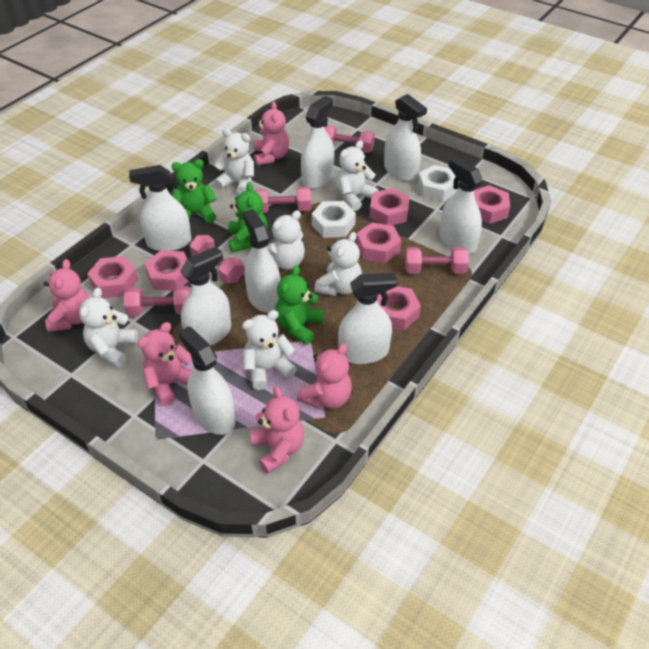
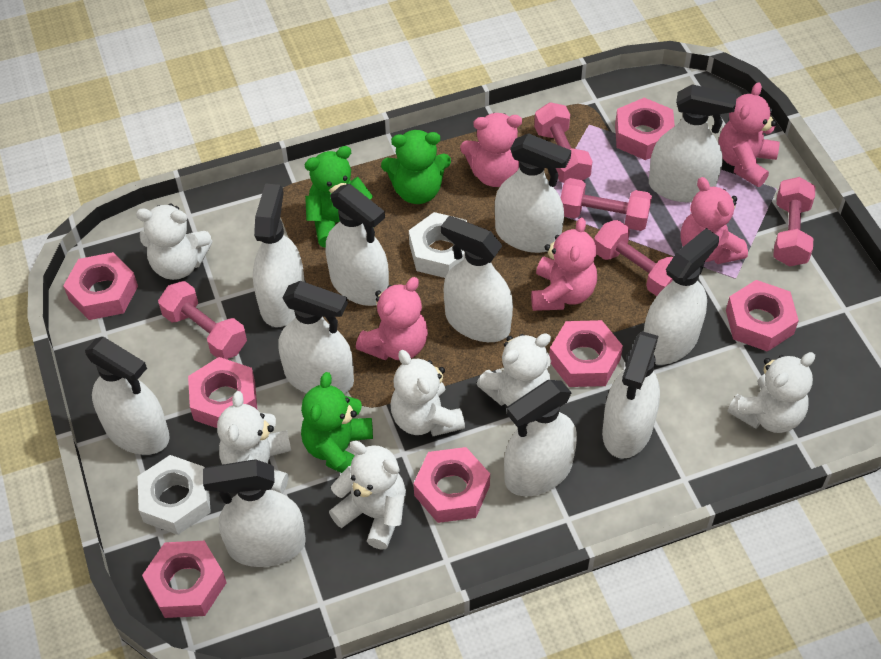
pink nut: [87,256,138,298] [145,250,188,291] [356,222,401,263] [369,188,410,226] [377,286,421,330] [474,185,510,224] = 6 -> [63,252,138,320] [142,541,227,618] [188,357,257,428] [413,447,490,523] [549,320,623,387] [615,98,675,160] [726,280,799,352] = 7
white spray bottle: [129,165,191,251] [178,326,235,435] [180,247,231,345] [243,209,281,313] [301,96,334,189] [338,273,397,364] [384,94,427,181] [440,157,483,254] = 8 -> [85,337,170,455] [203,459,306,567] [253,183,305,327] [278,281,354,394] [326,184,389,306] [441,216,513,342] [495,133,571,253] [504,380,577,496] [602,331,660,459] [644,228,719,365] [649,84,737,202] = 11

